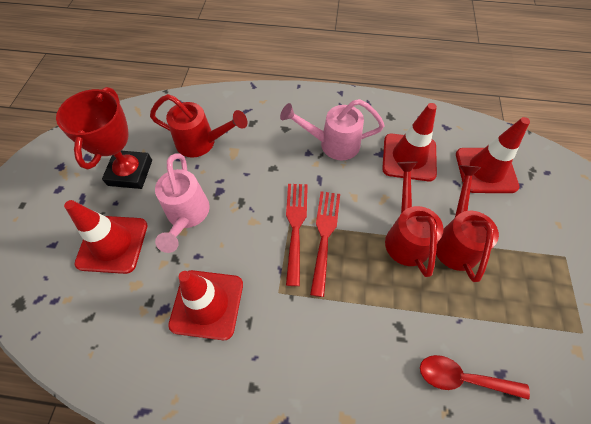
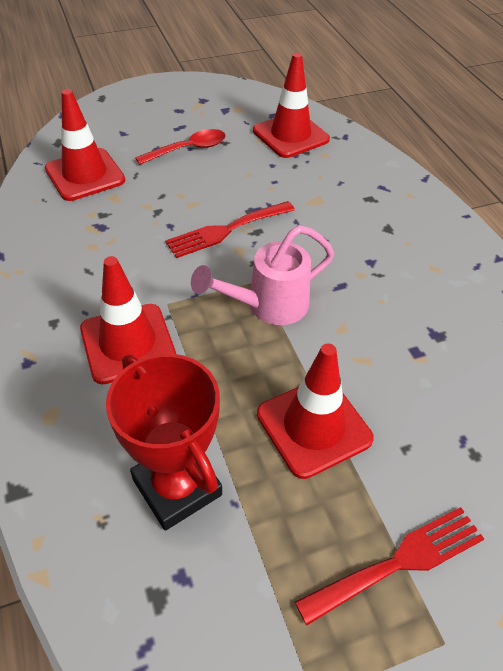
pink watering can: [155,153,210,253] [280,99,385,160] = 2 -> [191,225,334,325] = 1
red watering can: [150,94,247,158] [385,161,443,277] [436,165,499,282] = 3 -> none = 0

